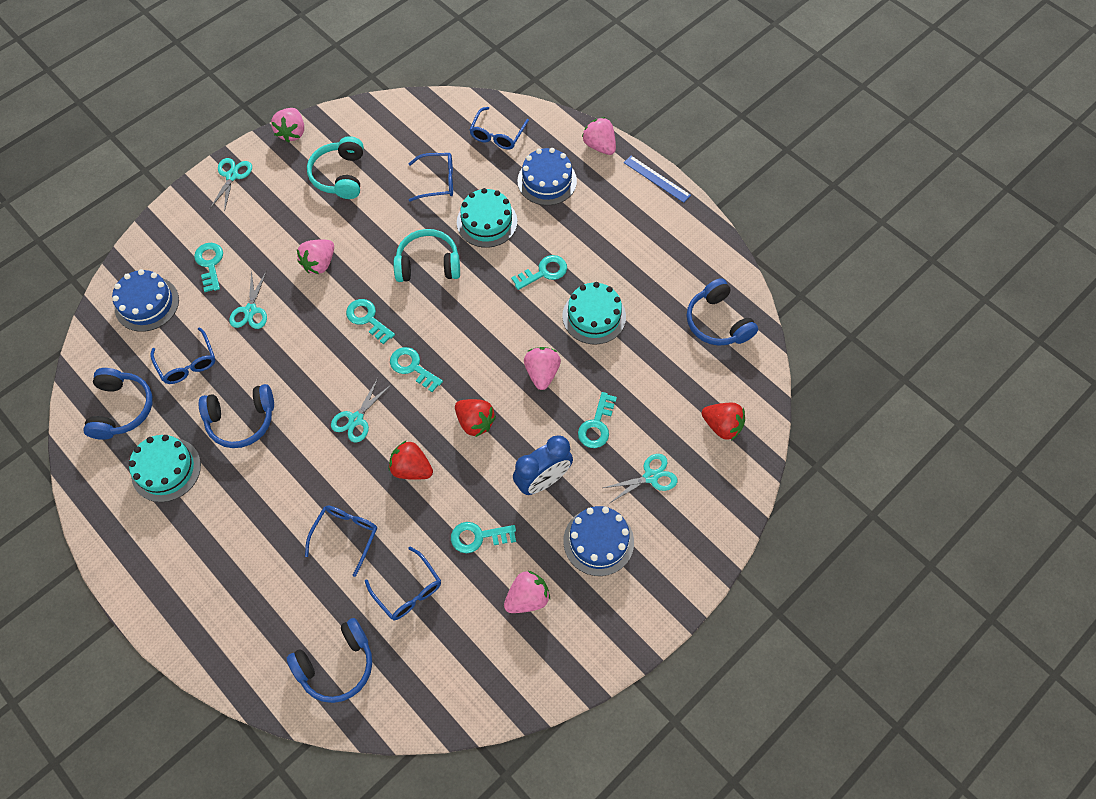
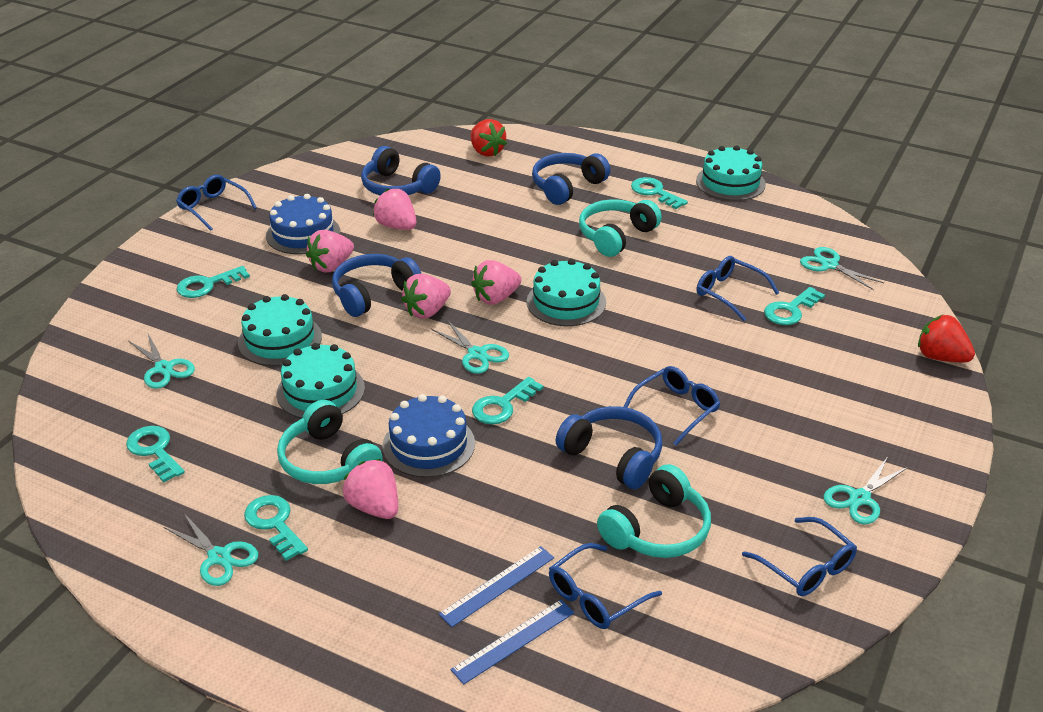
blue cake: [112,269,179,332] [517,148,577,206] [563,506,634,576] = 3 -> [266,194,340,254] [382,394,475,478] = 2
blue clock: [513,435,573,495] = 1 -> none = 0
blue ruler: [624,156,691,203] = 1 -> [439,546,554,627] [450,600,575,685] = 2
red strawberry: [389,441,433,480] [455,399,496,437] [702,403,745,440] = 3 -> [470,119,507,157] [918,315,975,362] = 2
turquoise cake: [129,435,201,502] [457,188,517,248] [562,282,626,345] = 3 -> [238,294,322,366] [277,343,365,419] [527,259,606,326] [696,145,766,201] = 4
turquoise headphones: [307,136,364,199] [393,229,460,282] = 2 -> [277,400,383,484] [579,199,662,257] [597,464,711,558] = 3
turquoise scissors: [210,158,252,212] [229,270,267,329] [331,378,391,442] [603,454,677,503] = 4 -> [128,334,195,389] [163,512,258,586] [431,320,509,374] [800,247,884,290] [824,458,909,524] = 5

